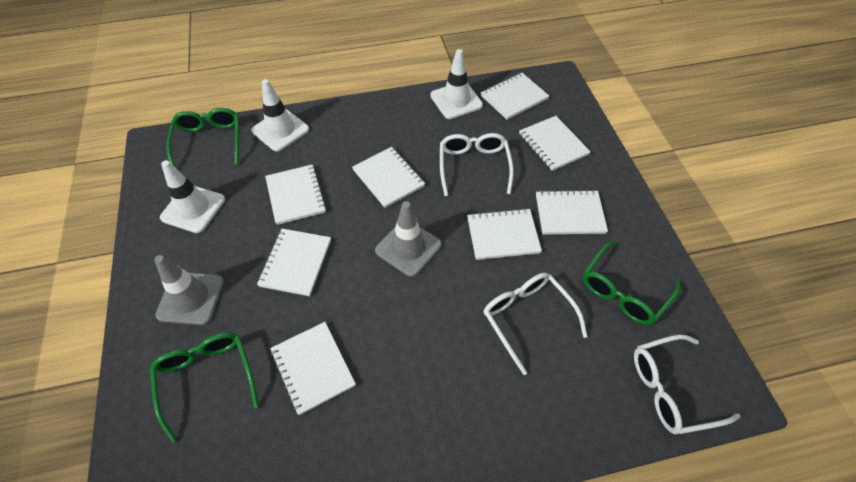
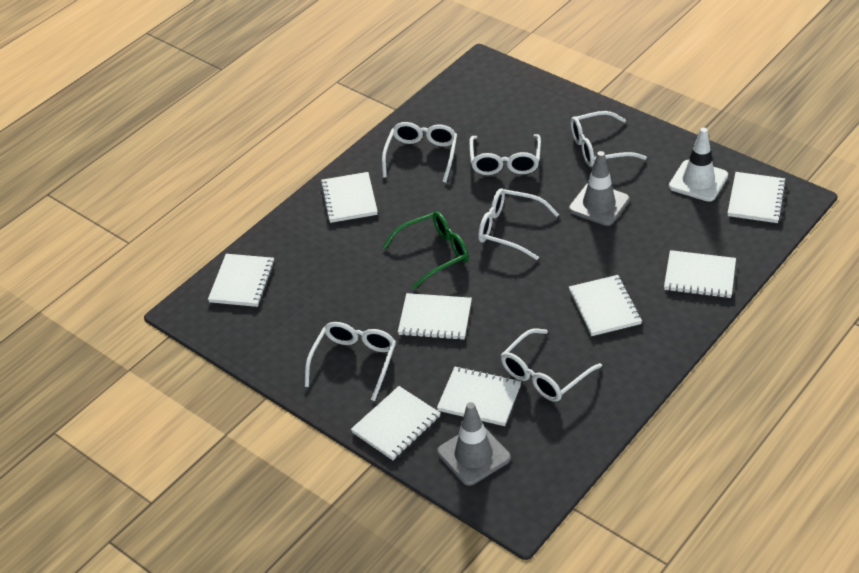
green glasses: [150,332,259,443] [166,108,239,168] [583,241,681,325] = 3 -> [382,211,469,289] = 1
white glasses: [440,133,514,196] [483,273,588,375] [634,335,741,434] = 3 -> [305,322,396,401] [382,122,457,183] [469,134,541,175] [478,188,559,260] [501,328,602,402] [571,111,647,167] = 6
white traffic cone: [160,160,225,233] [251,79,309,152] [430,49,483,119] = 3 -> [669,128,728,202] = 1

